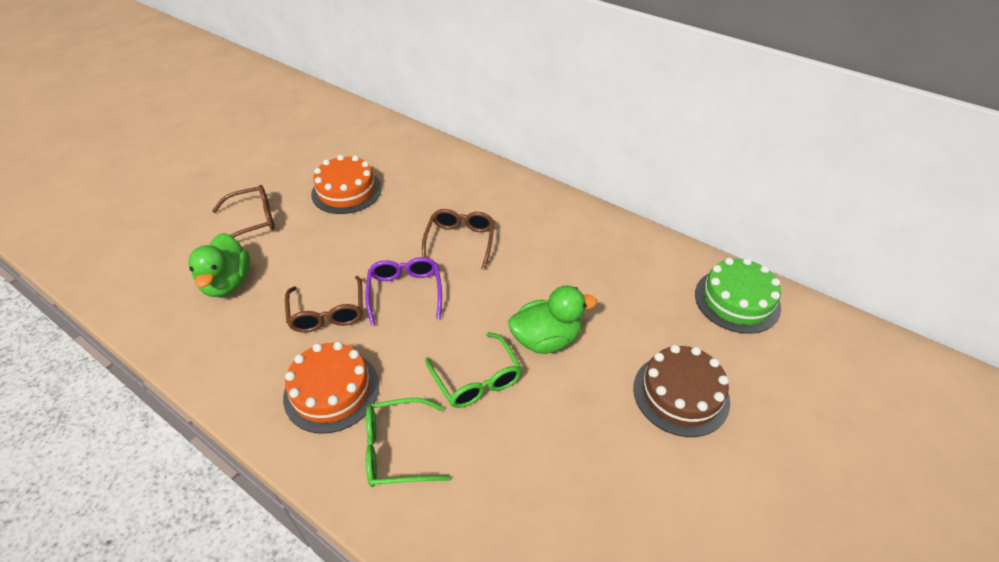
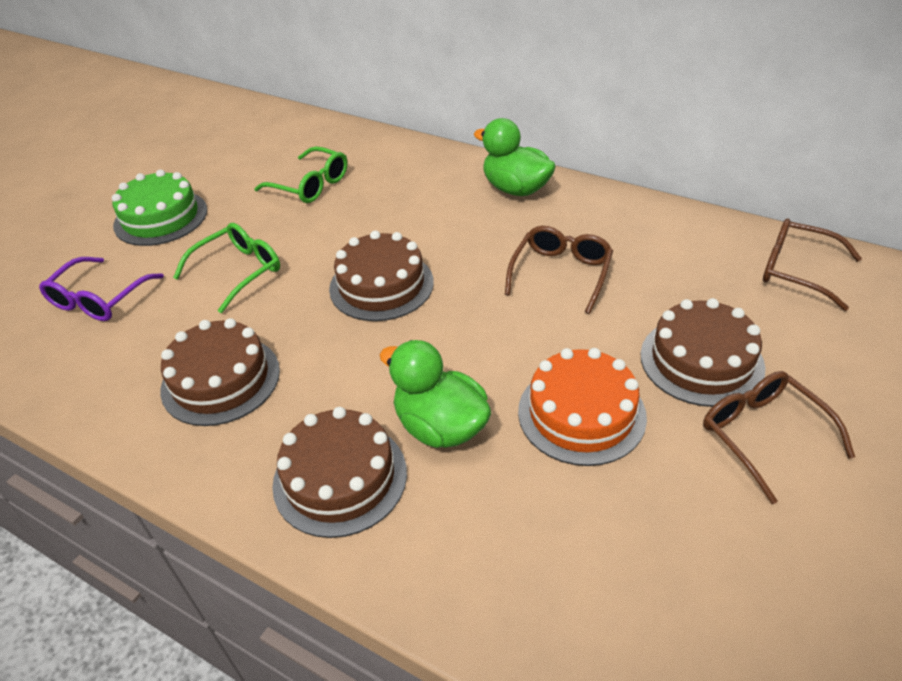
brown cake: [633,345,730,437] = 1 -> [160,318,280,426] [272,407,407,538] [329,231,434,321] [640,298,766,407] = 4
orange cake: [283,342,379,434] [311,155,382,214] = 2 -> [518,348,647,466] = 1

